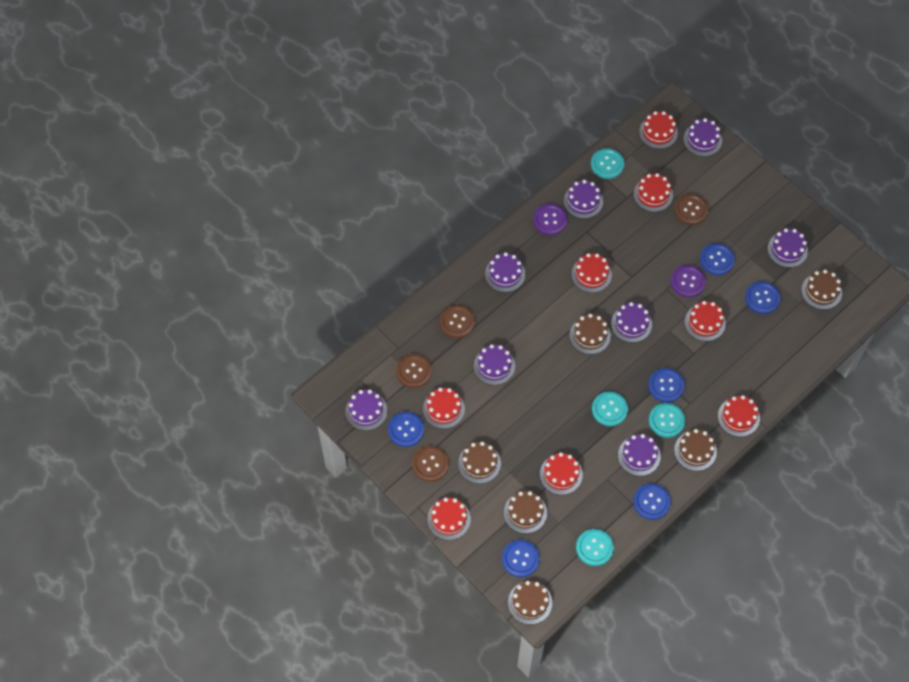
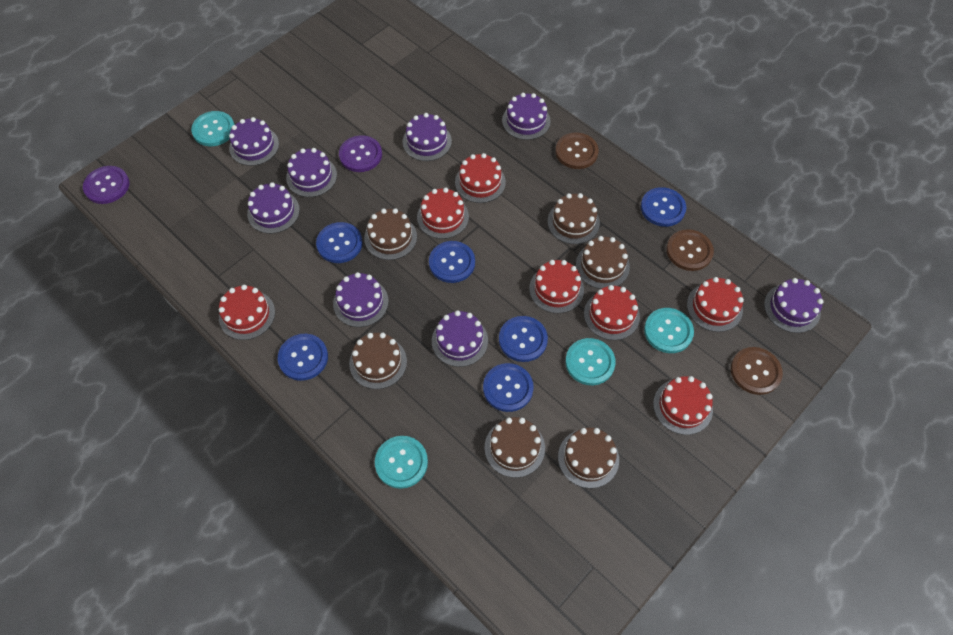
brown button: [396,354,432,388] [412,446,449,482] [440,305,475,338] [674,194,709,225] = 4 -> [556,133,599,169] [666,229,714,271] [731,347,783,395] = 3
red cake: [423,388,465,429] [428,497,471,540] [540,452,583,495] [572,253,612,293] [634,173,673,212] [639,111,678,149] [685,301,726,341] [718,395,760,437] = 8 -> [219,285,275,340] [417,188,469,239] [455,153,506,203] [529,260,584,313] [584,285,640,340] [653,376,713,435] [687,277,744,332] = 7

